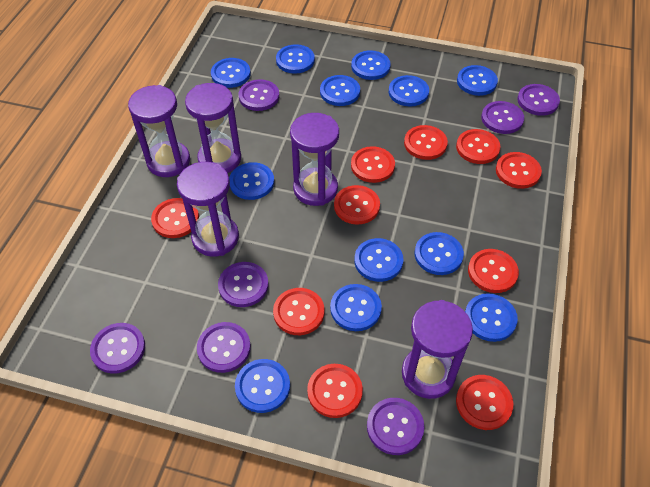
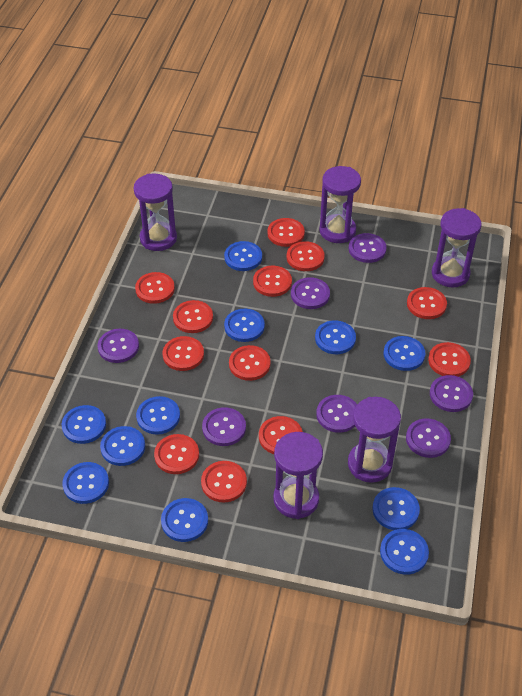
blue button: [211,58,251,88] [229,162,274,200] [235,359,290,413] [276,44,315,74] [320,75,360,106] [330,284,382,331] [351,50,391,80] [354,238,403,282] [389,75,429,107] [415,232,464,275] [457,65,498,96] [465,293,518,342] = 12 -> [62,405,106,444] [62,462,109,504] [100,426,145,466] [136,396,180,435] [161,498,208,542] [224,241,262,271] [224,309,265,342] [315,320,356,354] [372,487,420,530] [380,529,429,575] [384,336,425,371] = 11
red button: [151,198,199,238] [273,288,324,335] [307,364,363,418] [334,185,380,225] [351,146,395,183] [404,125,448,160] [456,129,500,164] [456,375,514,430] [468,249,519,293] [496,152,542,189] = 10 -> [135,272,175,304] [154,434,199,474] [163,336,204,371] [173,300,213,333] [201,461,247,503] [229,345,271,381] [253,266,292,297] [259,416,303,454] [267,218,305,247] [287,241,325,271] [407,287,447,319] [428,342,471,377] = 12

